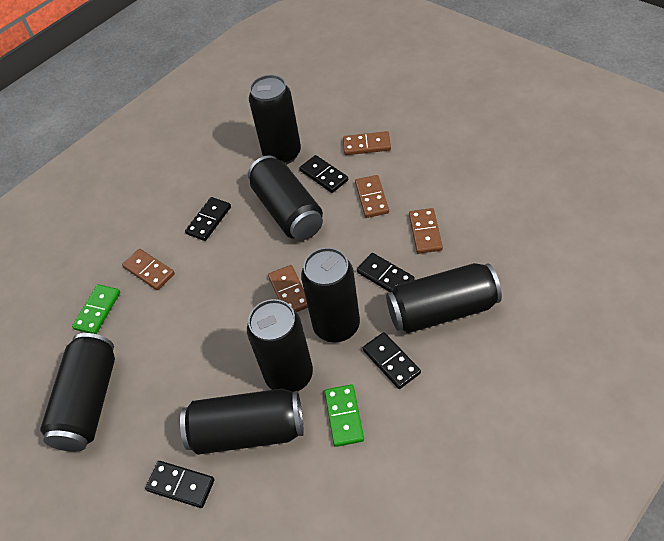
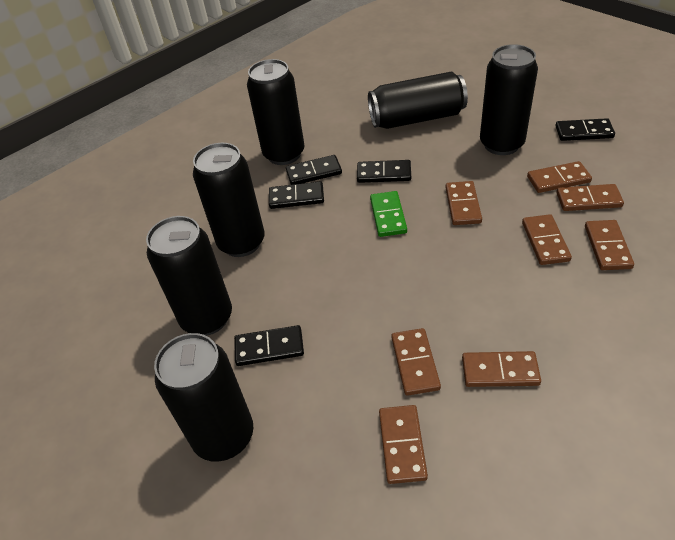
black can: [40,333,115,452] [180,389,304,455] [247,299,313,392] [248,155,323,240] [249,75,301,165] [301,247,360,342] [386,263,502,333] = 7 -> [146,216,232,336] [154,333,253,462] [193,143,265,257] [247,59,305,165] [368,72,468,129] [480,44,538,155] = 6
brown domino: [122,249,175,290] [268,265,308,312] [343,131,391,155] [355,175,389,218] [409,208,443,254] = 5 -> [379,405,428,484] [391,328,441,396] [445,181,482,225] [462,351,541,387] [522,214,572,265] [527,161,592,193] [556,184,624,211] [585,220,634,270] = 8
green domino: [72,284,120,334] [325,384,364,447] = 2 -> [370,191,407,237] = 1

